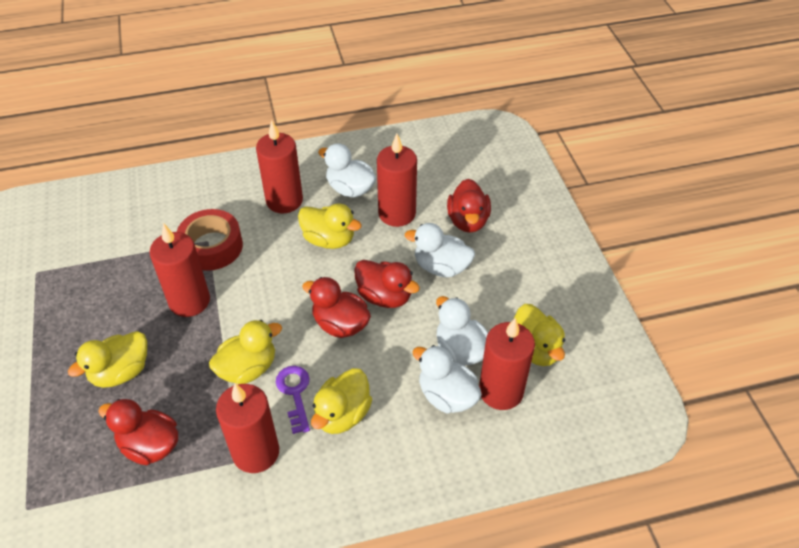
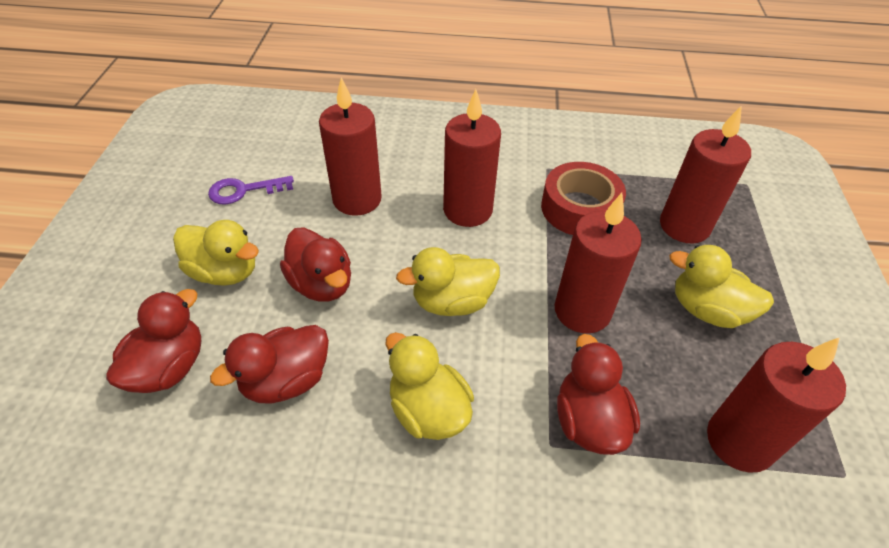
white duck: [318,143,376,197] [405,223,475,277] [413,345,482,413] [436,296,488,365] = 4 -> none = 0
yellow duck: [68,331,147,388] [209,320,282,384] [298,204,362,249] [311,368,372,434] [514,304,565,366] = 5 -> [173,220,259,286] [385,332,474,440] [396,247,500,316] [669,245,774,328] = 4

